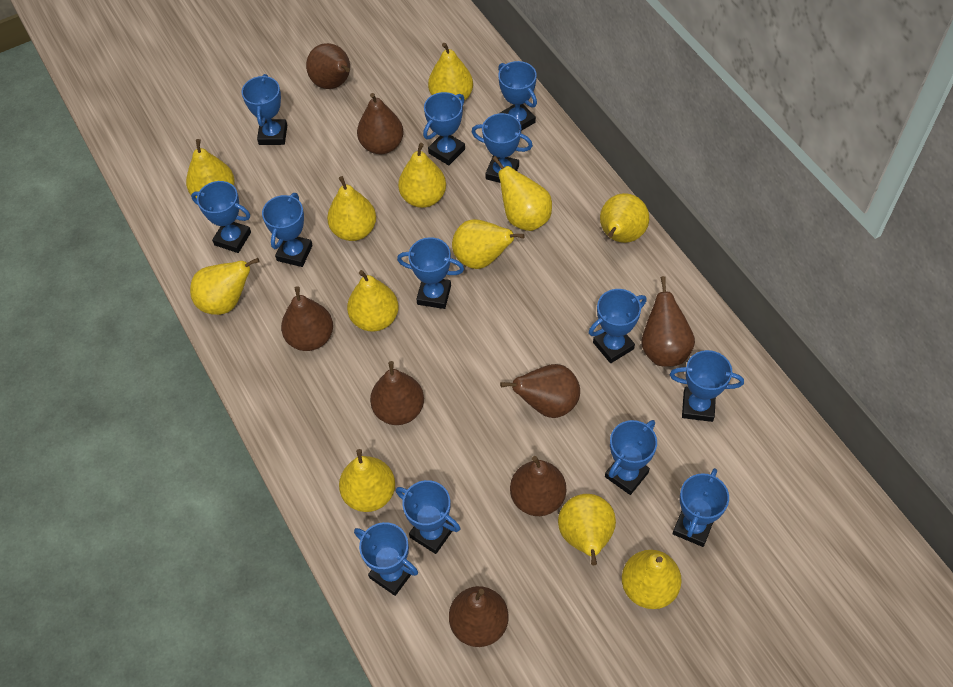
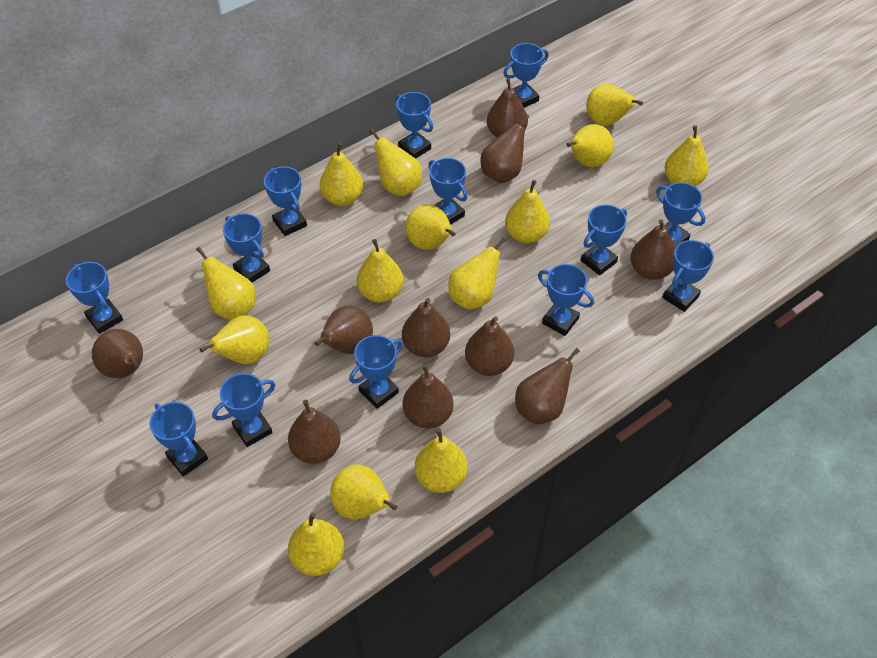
brown pear: [281,286,333,351] [306,43,350,89] [357,93,404,154] [370,361,424,425] [449,586,509,647] [500,364,580,418] [510,456,566,516] [641,276,695,367] = 8 -> [92,329,143,378] [288,400,341,464] [315,305,373,354] [402,298,450,357] [403,365,454,428] [465,316,514,376] [480,114,529,183] [487,78,528,138] [515,348,580,424] [630,219,675,280] = 10
yellow pear: [186,139,235,198] [190,258,260,315] [327,176,376,241] [339,449,395,512] [347,270,399,331] [398,143,446,208] [428,43,473,101] [452,219,525,269] [492,156,552,231] [558,494,616,565] [600,193,649,243] [622,550,682,609] = 12 -> [196,247,256,320] [200,315,269,364] [288,512,344,576] [320,143,363,206] [330,464,397,519] [357,239,404,302] [370,129,422,196] [405,204,455,250] [415,429,468,493] [448,237,506,310] [505,180,550,243] [566,124,614,167] [586,84,643,126] [665,125,709,186] = 14

